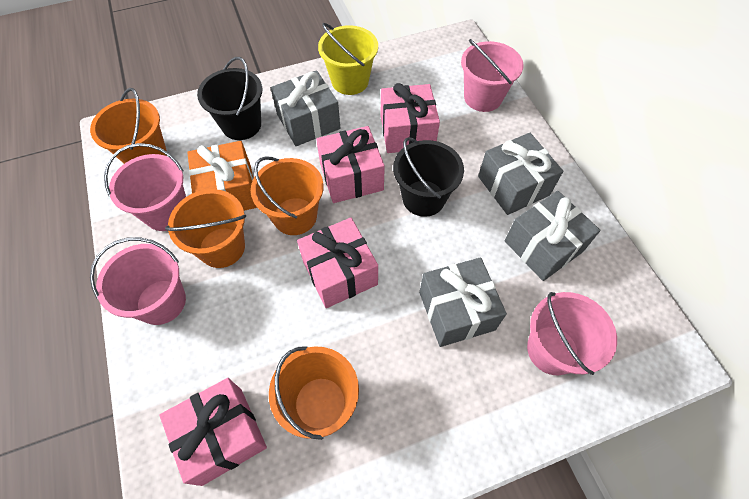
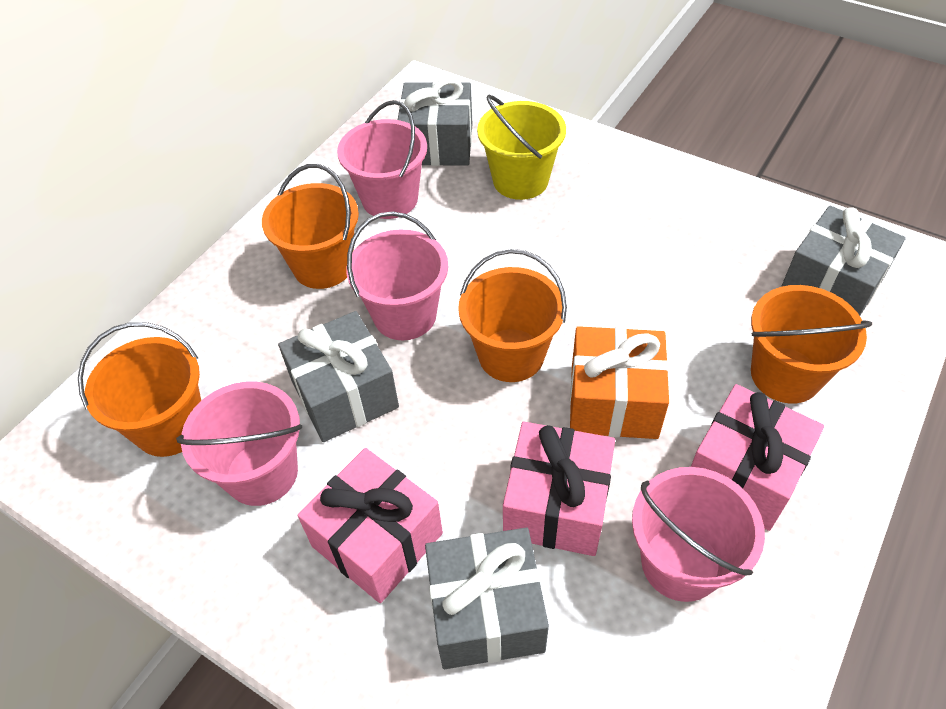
black bucket: [197,57,263,140] [393,137,464,217] = 2 -> none = 0
pink gift: [159,378,267,486] [297,218,378,308] [316,126,385,203] [380,83,440,153] = 4 -> [298,448,443,603] [503,422,615,556] [691,384,824,531] = 3

